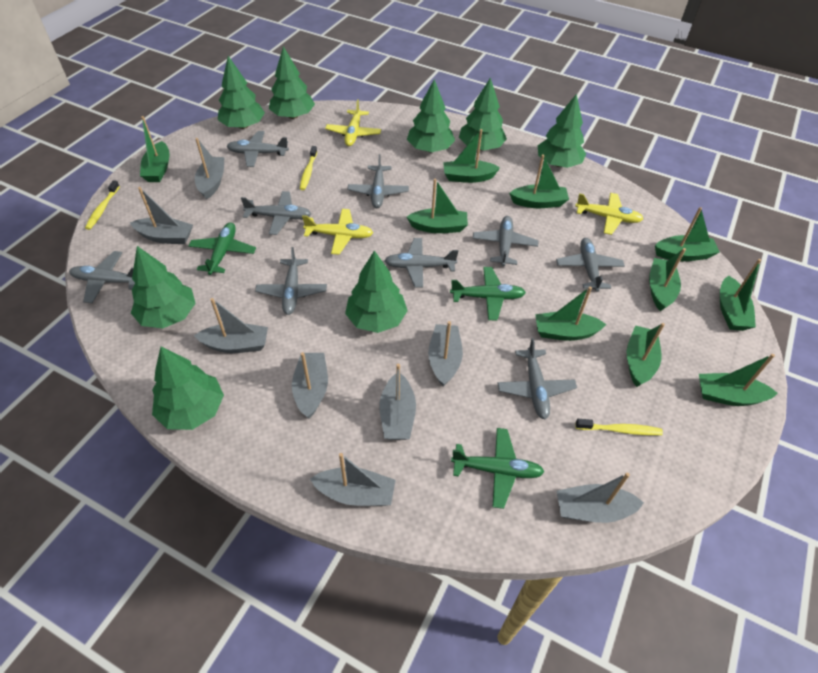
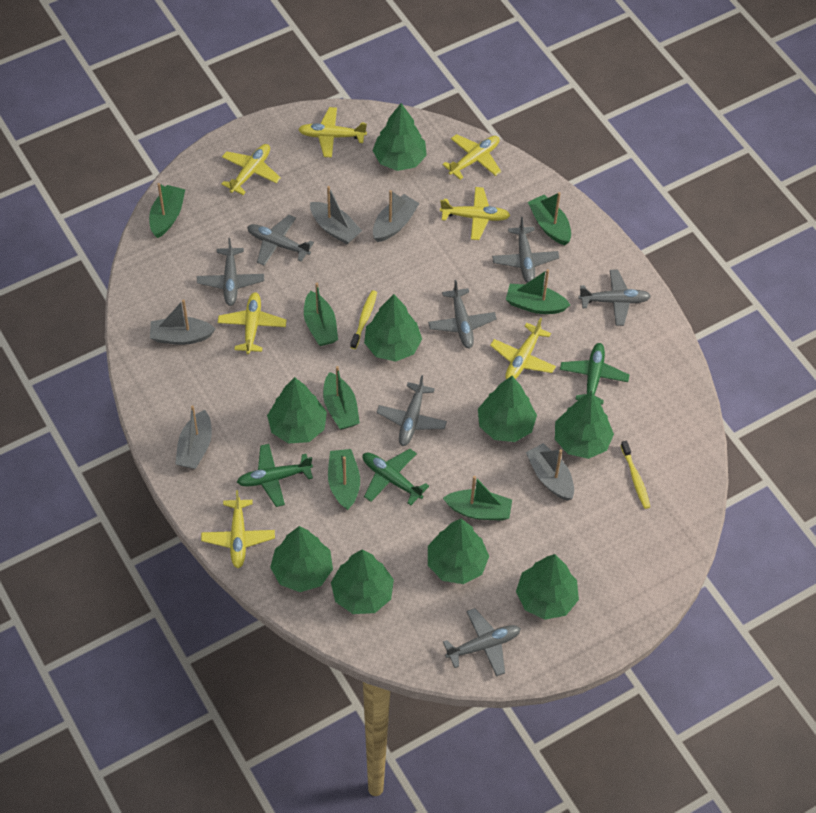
green boat: [140,116,170,182] [407,179,468,233] [443,129,500,183] [509,154,569,208] [535,286,607,341] [627,323,665,387] [649,248,686,311] [655,207,719,261] [699,354,778,406] [720,259,761,331] = 10 -> [149,183,185,238] [304,283,338,346] [323,366,360,429] [328,449,360,510] [443,476,512,521] [506,269,570,314] [528,192,571,245] = 7
green tree: [131,246,196,328] [152,346,224,430] [218,56,265,129] [269,46,315,119] [345,251,408,333] [407,79,455,152] [459,77,507,151] [538,94,586,168] = 8 -> [267,377,327,444] [270,526,333,592] [331,549,394,614] [364,294,422,362] [372,103,427,171] [428,519,489,584] [478,376,537,442] [516,554,579,620] [555,392,614,459] = 9
grey boat: [130,187,193,244] [194,298,268,353] [195,138,224,200] [292,352,328,419] [310,453,396,506] [379,364,416,440] [428,321,463,387] [557,473,644,523] = 8 -> [150,299,215,345] [175,405,212,469] [310,186,362,244] [373,190,420,242] [526,443,574,501] = 5
grey plane: [69,251,135,303] [227,131,289,167] [241,191,311,235] [255,247,327,315] [347,154,409,208] [384,238,458,288] [473,216,538,266] [497,338,577,419] [556,238,625,292] = 9 -> [197,238,264,306] [247,215,314,266] [377,375,447,446] [428,280,497,349] [443,608,521,677] [492,217,559,283] [578,270,651,326] = 7
yellow plane: [302,209,373,255] [325,99,381,146] [575,193,643,235] = 3 -> [201,490,275,568] [218,292,287,354] [221,144,281,195] [298,107,367,158] [440,187,510,240] [442,134,501,180] [490,318,556,379] = 7
yellow toothbrush: [85,180,120,230] [300,146,317,190] [575,419,663,435] = 3 -> [350,290,377,349] [621,441,650,509] = 2

